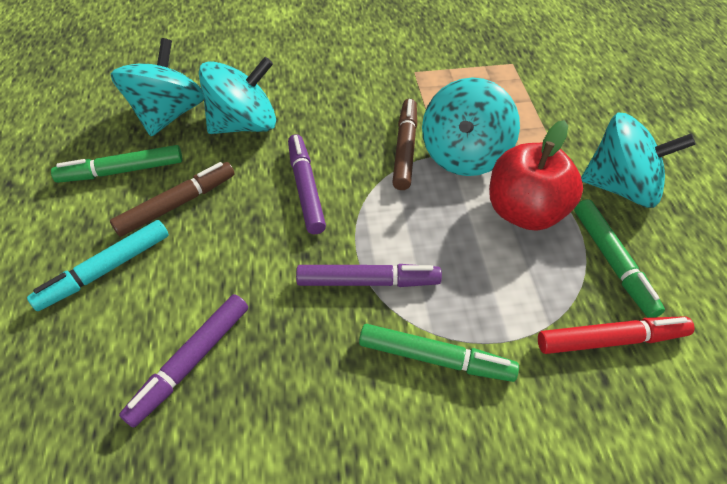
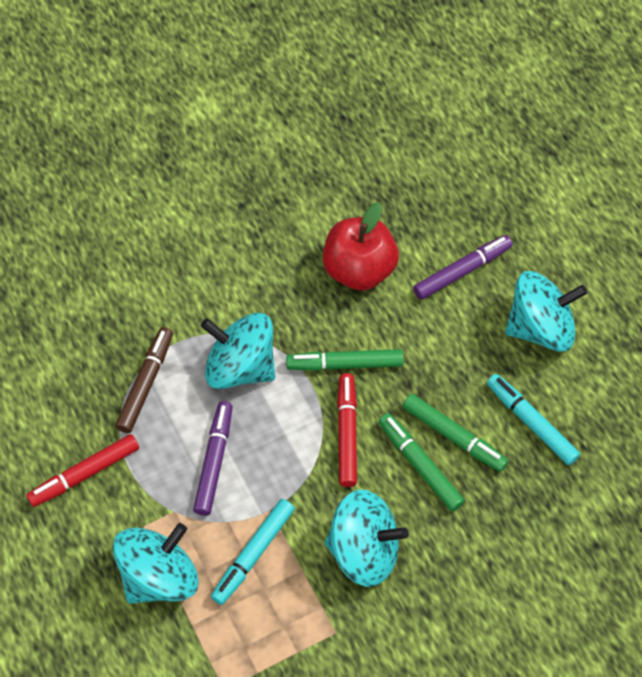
brown marker: [110,162,235,237] [392,99,417,190] = 2 -> [115,327,173,433] = 1
purple marker: [119,294,248,428] [288,134,326,234] [296,264,442,287] = 3 -> [193,401,233,516] [413,235,513,300] = 2
red marker: [538,316,694,354] = 1 -> [26,434,139,507] [337,373,357,487] = 2
turquoise marker: [27,220,169,311] = 1 -> [211,499,295,605] [487,374,580,465] = 2

